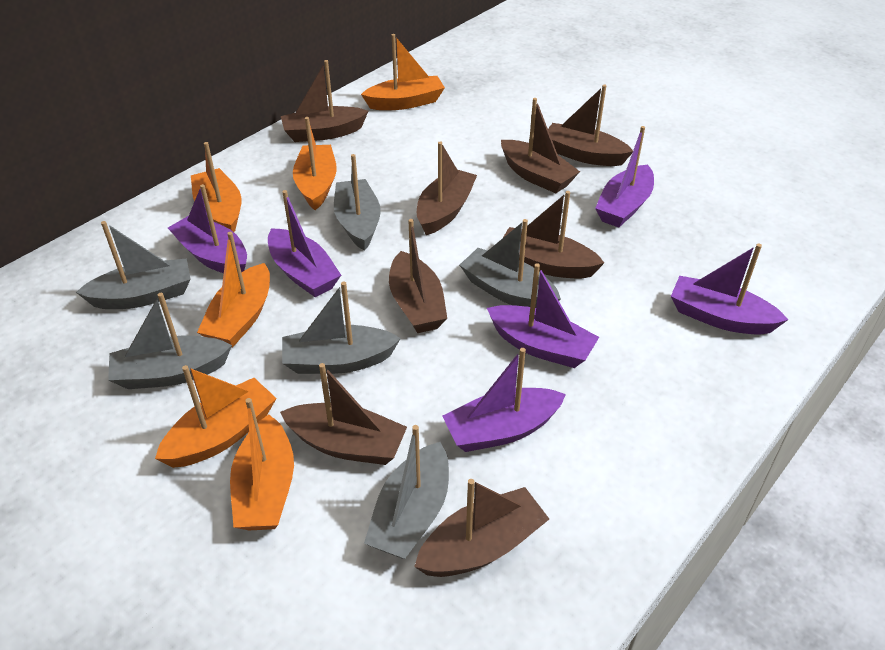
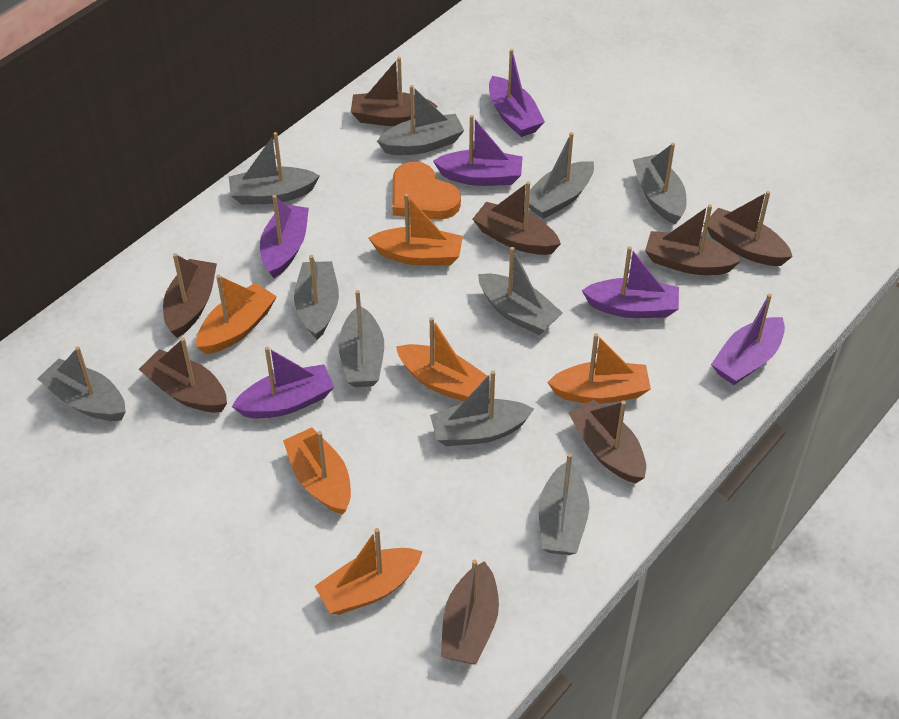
grey boat: [76,221,191,309] [108,293,232,389] [282,282,401,374] [334,154,381,251] [364,425,449,559] [460,219,561,308] = 6 -> [38,346,126,421] [229,132,320,205] [294,255,339,340] [338,290,384,387] [377,85,464,155] [430,371,534,446] [478,247,563,335] [525,132,594,219] [539,453,589,555] [633,143,687,224] = 10
orange heart: none = 0 -> [393,162,461,220] = 1

